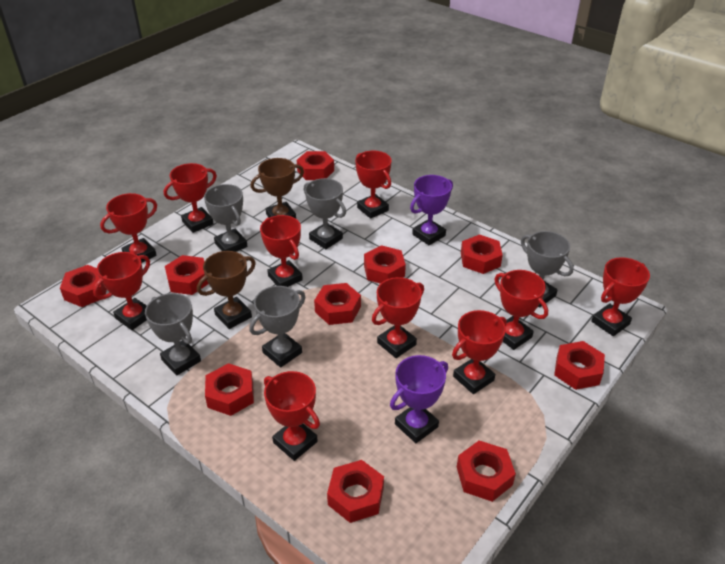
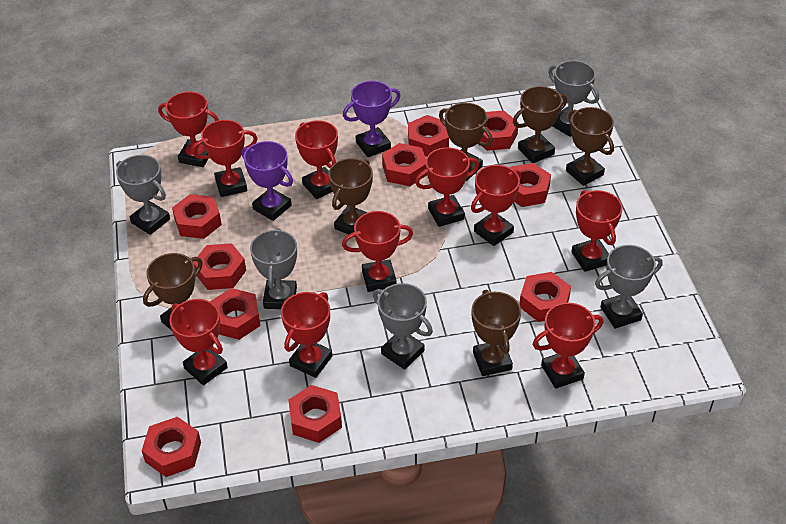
brown trophy: [197,251,256,329] [251,158,304,218] = 2 -> [143,253,203,330] [328,158,373,235] [439,103,493,181] [472,290,521,376] [513,86,567,163] [566,107,614,186] = 6

